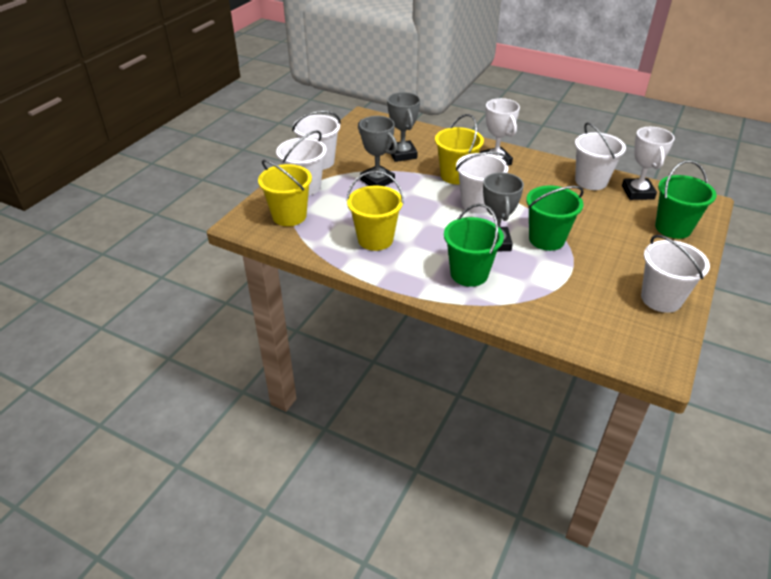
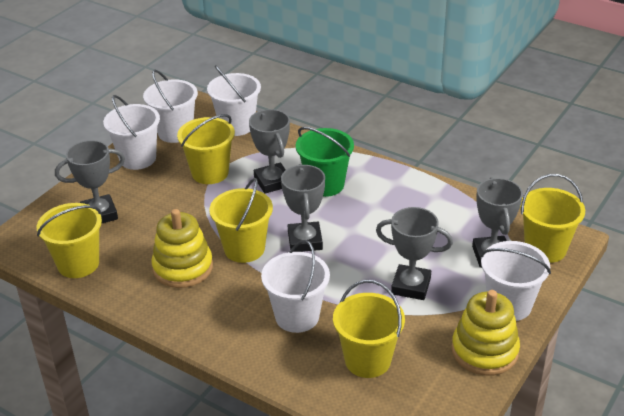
green bucket: [444,204,504,287] [526,186,584,251] [655,160,717,239] = 3 -> [296,127,354,197] = 1
grey trophy: [358,116,398,186] [387,92,420,162] [483,172,524,251] = 3 -> [55,140,125,224] [249,109,290,194] [281,164,325,252] [376,207,453,300] [472,177,523,268] = 5
white trophy: [480,98,520,165] [622,127,675,200] = 2 -> none = 0
yellow bucket: [258,160,312,226] [346,171,404,251] [435,114,484,184] = 3 -> [37,203,102,278] [177,114,235,184] [209,178,273,263] [333,280,405,378] [520,174,585,263] = 5
yellow stacking toy: none = 0 -> [151,209,213,288] [452,290,520,376] = 2

